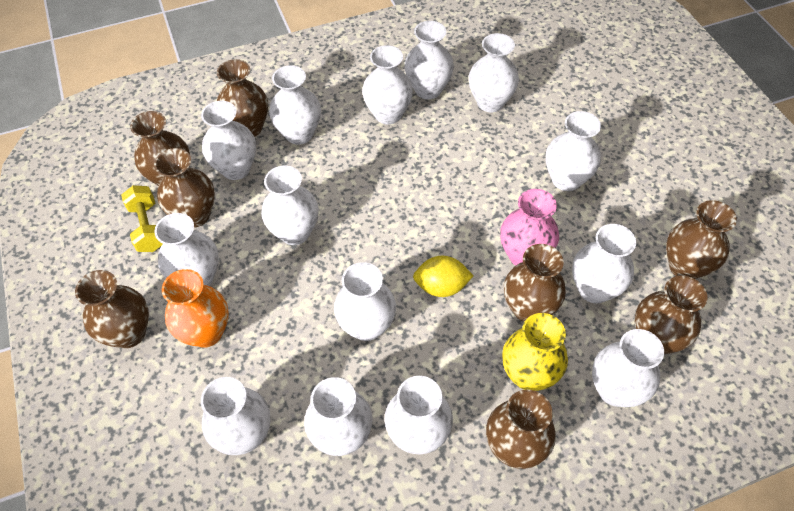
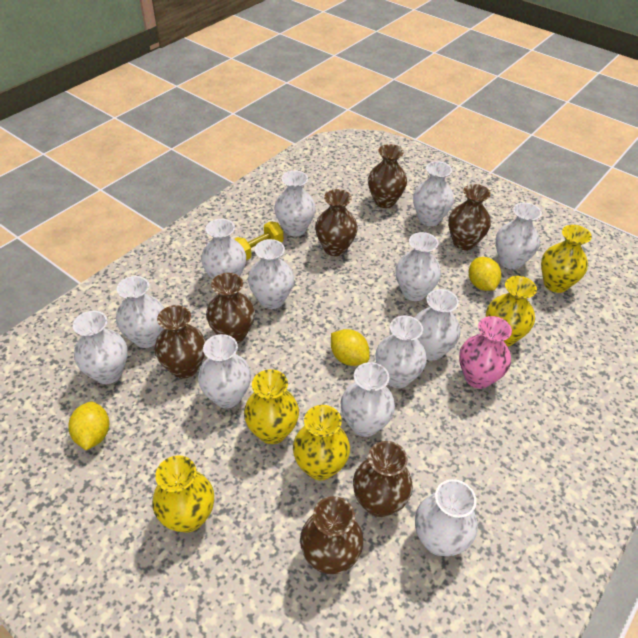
brown vase: [75,270,149,348] [130,111,190,186] [154,148,215,228] [217,59,268,137] [486,390,556,469] [504,244,566,322] [635,276,707,354] [666,200,737,279] = 8 -> [154,305,206,378] [206,273,255,344] [300,496,364,574] [315,189,358,256] [353,441,413,517] [368,144,407,208] [448,184,491,250] = 7
orange vase: [162,269,229,348] = 1 -> none = 0
white vase: [154,213,219,286] [201,101,256,180] [201,377,271,455] [261,166,319,245] [269,65,321,145] [304,377,373,456] [334,262,396,341] [362,45,413,124] [385,376,453,454] [404,21,454,99] [469,33,519,112] [546,111,601,191] [572,224,636,303] [592,329,664,407] = 14 -> [73,311,128,384] [116,276,165,348] [198,334,251,408] [201,219,246,280] [248,239,294,309] [274,171,316,236] [341,362,395,437] [375,316,427,388] [395,232,441,301] [413,161,454,226] [415,289,460,361] [415,479,478,556] [495,202,542,270] = 13
yellow lemon: [413,256,474,297] = 1 -> [68,401,109,450] [331,329,370,366] [469,257,501,291] = 3
yellow vase: [502,313,568,391] = 1 -> [152,455,214,533] [244,369,299,444] [293,405,350,481] [486,276,537,347] [541,225,592,293] = 5

